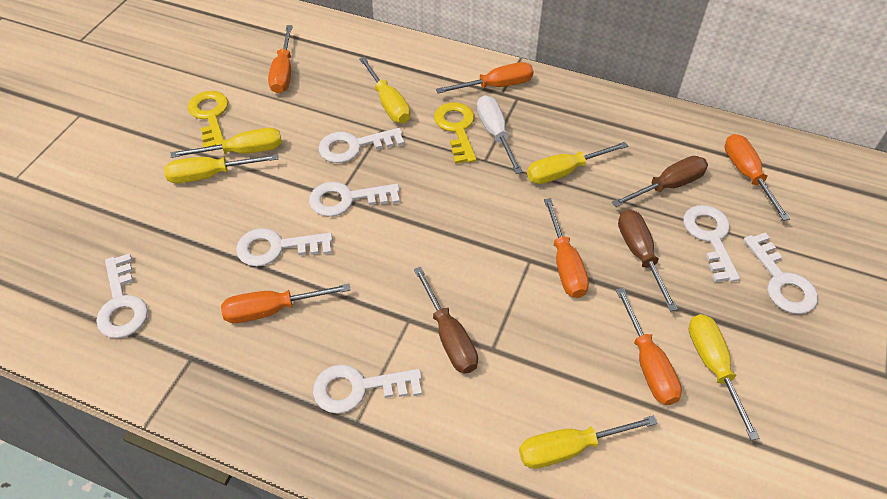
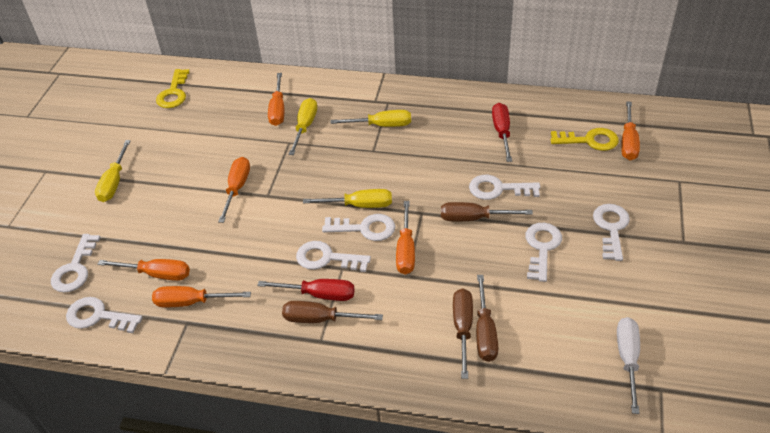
brown screwdriver: [414,267,478,374] [612,156,708,207] [618,209,678,311] = 3 -> [282,301,383,323] [441,202,533,221] [453,289,473,379] [476,275,498,362] = 4
red screwdriver: none = 0 -> [257,279,355,301] [492,103,512,162] = 2
yellow screwdriver: [164,154,279,183] [171,128,282,158] [359,57,410,123] [519,415,658,469] [527,142,628,184] [688,314,760,440] = 6 -> [95,140,131,202] [289,98,317,155] [303,189,392,208] [330,110,411,127] = 4

